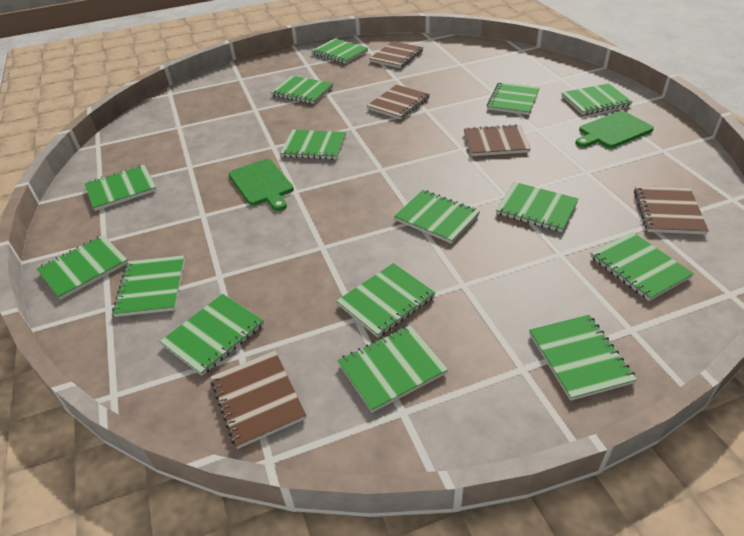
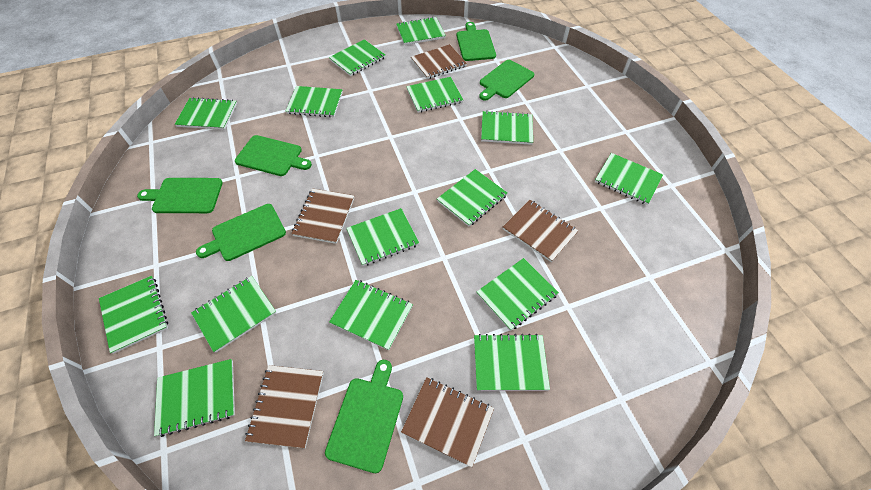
green cutting board: [229,159,294,211] [575,111,654,148] = 2 -> [137,178,223,213] [196,204,286,261] [235,135,312,176] [325,360,403,473] [457,22,496,61] [479,60,534,101] = 6

